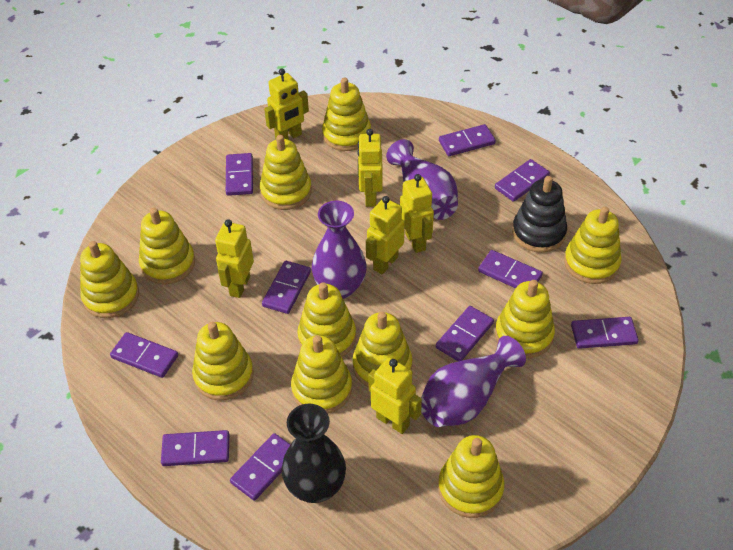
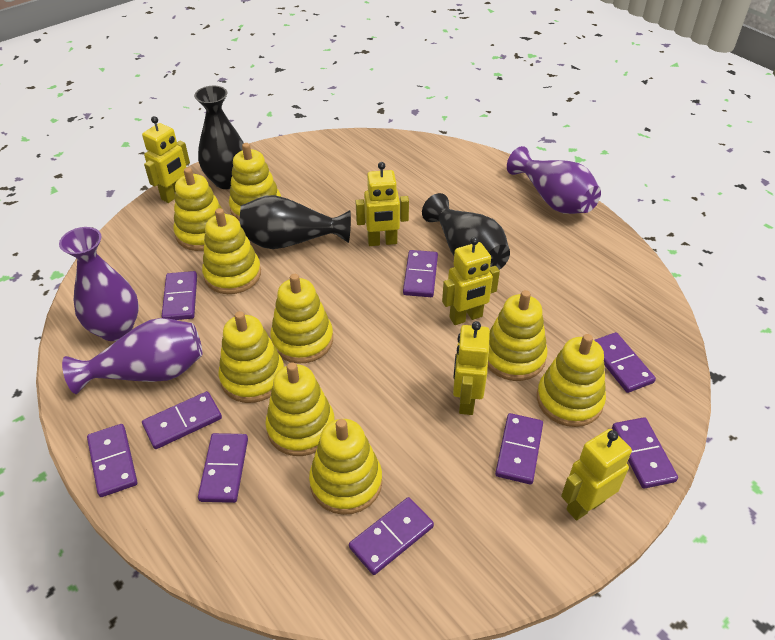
black stacking toy: [512,176,567,253] = 1 -> none = 0
black vase: [282,404,346,503] = 1 -> [194,86,244,189] [240,195,351,249] [422,193,510,270] = 3
purple domino: [110,332,178,378] [161,430,229,466] [226,153,253,196] [230,433,291,501] [262,261,311,314] [436,306,494,361] [439,124,496,156] [478,250,543,288] [495,159,550,202] [571,317,638,349] = 10 -> [87,424,137,497] [142,391,222,449] [161,271,197,320] [198,433,248,503] [349,497,434,575] [403,250,438,297] [495,413,543,484] [594,332,656,393] [612,417,678,489] = 9
yellow robot: [215,219,254,298] [264,69,309,140] [358,129,383,207] [366,196,405,274] [368,357,422,434] [400,174,434,253] = 6 -> [142,116,190,203] [356,162,409,246] [442,237,500,325] [453,321,490,415] [561,429,632,521] = 5
yellow stacking toy: [80,241,139,318] [139,208,195,285] [192,322,254,401] [260,135,312,210] [291,335,352,413] [297,282,356,357] [322,78,371,151] [353,312,412,388] [438,435,504,518] [495,280,555,358] [564,206,622,284] = 11 -> [173,168,225,251] [202,208,261,294] [219,311,284,403] [229,143,281,222] [265,362,334,456] [270,274,333,364] [309,419,382,515] [488,290,548,381] [537,334,606,427] = 9

